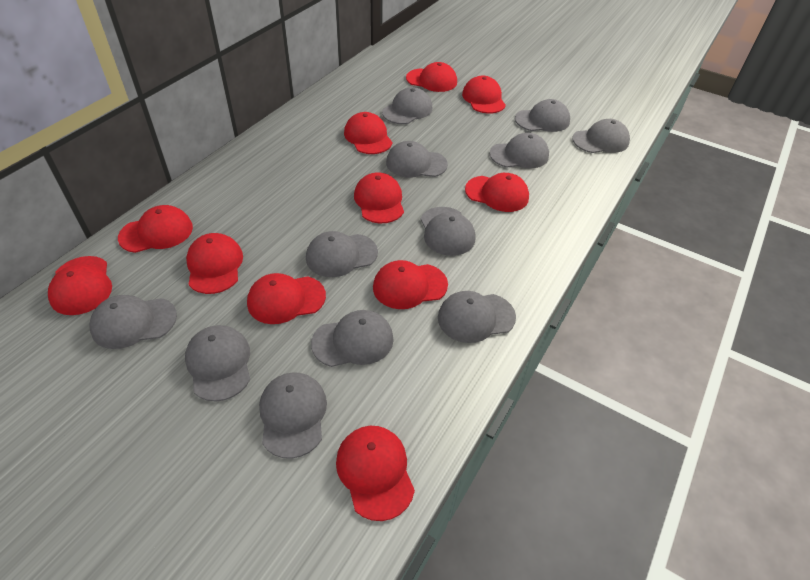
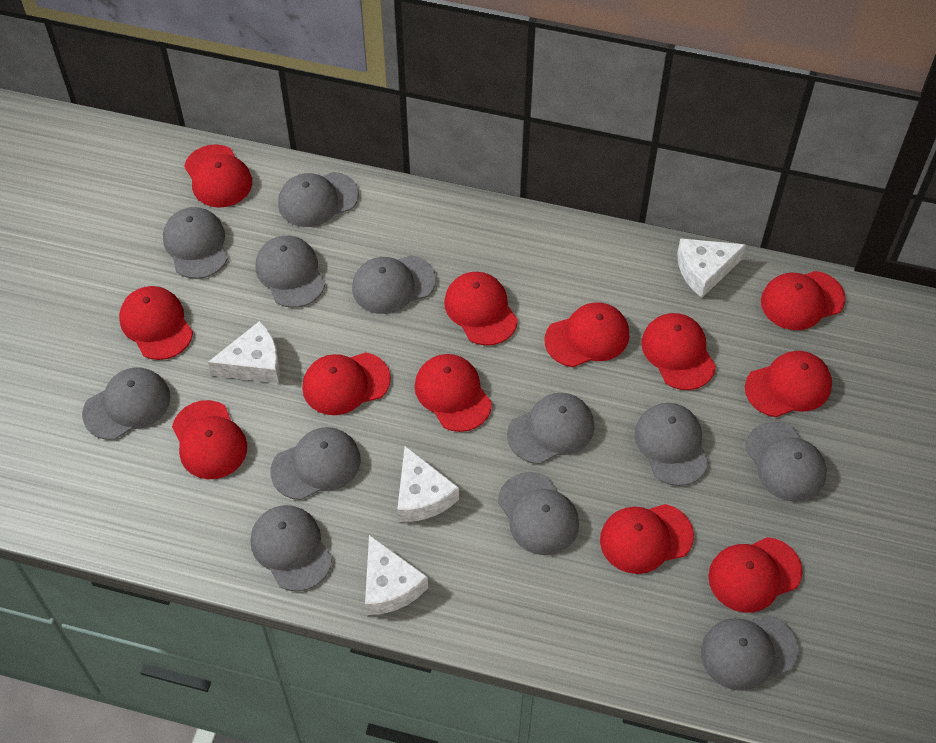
red cap: [48,256,112,315] [118,205,193,253] [186,233,243,294] [247,273,326,324] [336,426,415,521] [344,112,392,154] [354,173,404,223] [373,260,448,309] [406,62,457,92] [462,75,506,114] [465,173,529,212] = 11 -> [119,286,193,360] [172,400,247,479] [184,144,252,208] [302,352,391,415] [415,354,492,432] [444,272,518,346] [545,302,630,367] [600,504,694,574] [641,313,716,390] [708,537,803,613] [745,351,832,417] [761,271,845,330] = 12
white cheese: none = 0 -> [208,321,280,383] [365,535,428,615] [397,446,459,522] [677,238,746,298] = 4

